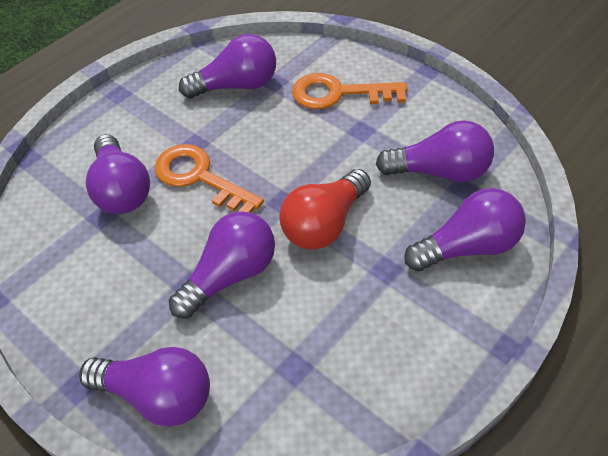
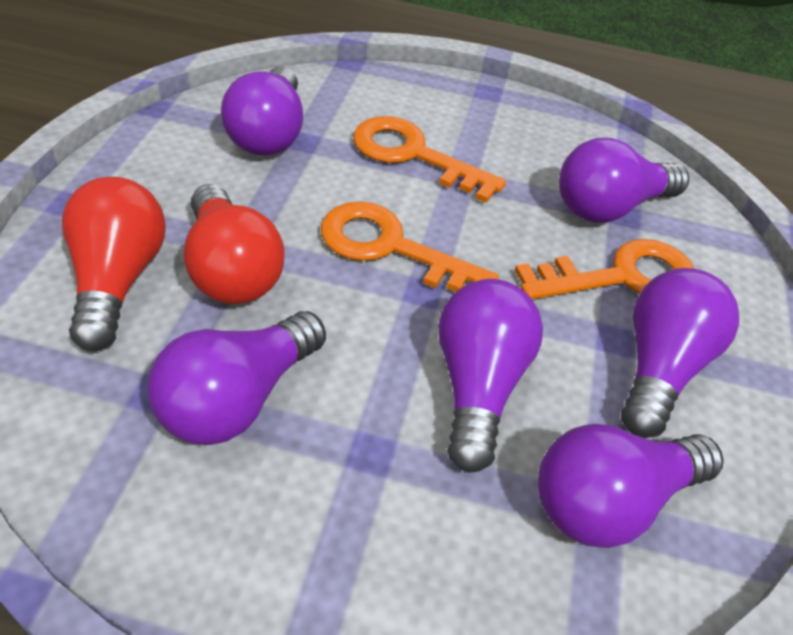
orange key: [155,144,264,213] [292,73,407,109] = 2 -> [321,201,499,292] [353,116,506,203] [515,239,695,299] = 3
red light bulb: [279,169,371,250] = 1 -> [62,177,166,351] [184,184,285,304] = 2

